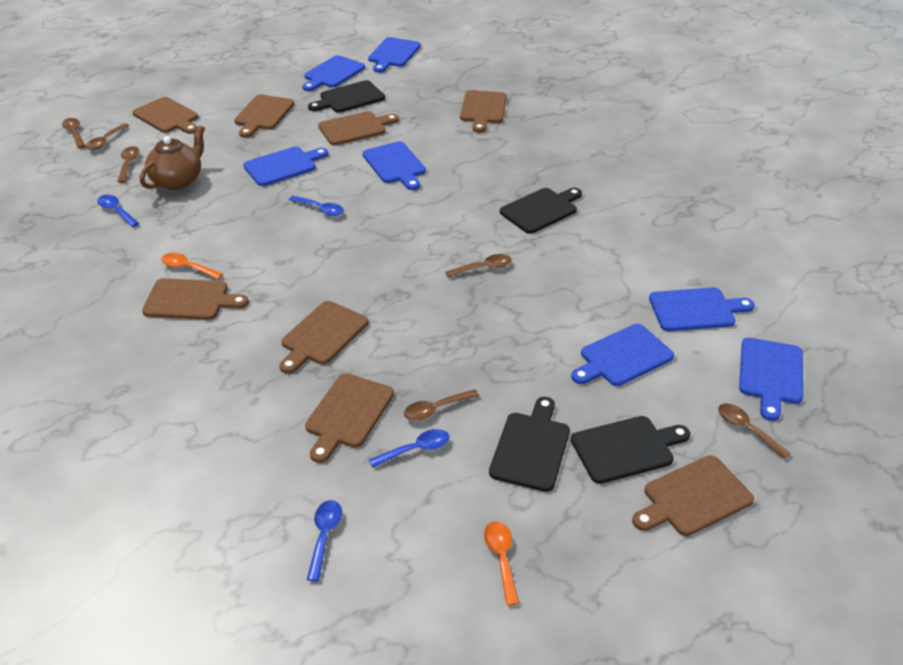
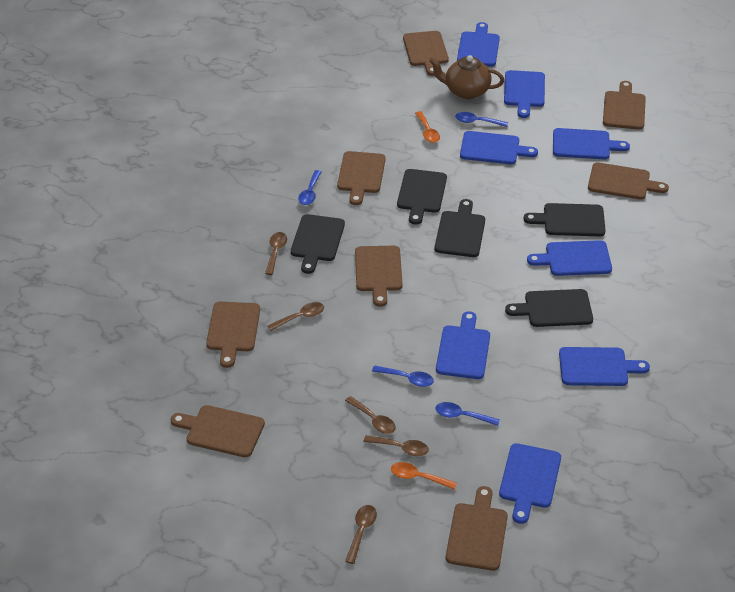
black cutting board: [308,80,385,112] [489,397,570,492] [500,188,582,234] [571,416,690,484] = 4 -> [291,214,345,274] [397,169,447,225] [435,199,485,257] [505,289,593,327] [524,203,606,236] = 5
blue cutting board: [243,147,328,186] [302,55,365,91] [363,141,426,190] [368,37,421,73] [571,324,674,386] [649,287,755,331] [739,338,803,421] = 7 -> [436,311,490,379] [457,22,500,67] [460,131,538,164] [499,443,561,524] [504,70,545,118] [527,240,612,276] [553,128,630,159] [559,347,650,386] = 8
brown spoon: [62,118,85,149] [86,123,129,150] [118,146,139,183] [404,389,479,421] [445,254,511,277] [718,403,791,459] = 6 -> [265,232,287,275] [268,302,324,331] [345,396,396,434] [345,505,377,564] [363,435,429,456] = 5

